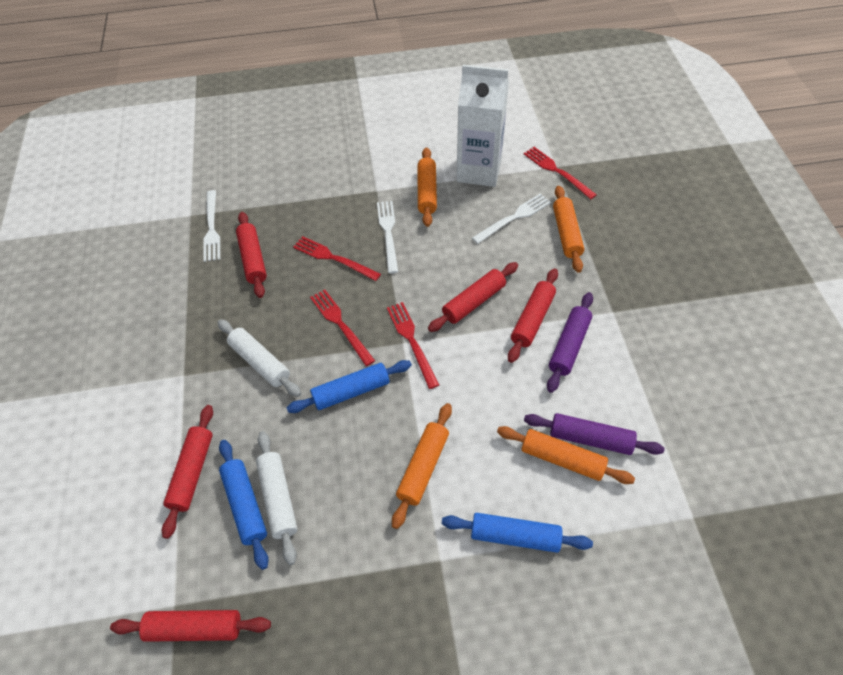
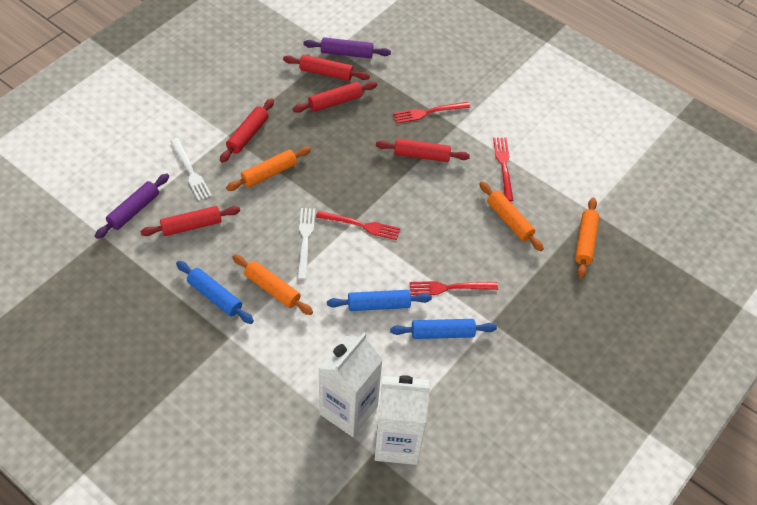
white carton: [457,65,509,187] = 1 -> [318,333,383,437] [375,375,430,465] = 2
white fork: [203,190,220,262] [377,201,398,273] [472,193,551,244] = 3 -> [170,138,212,201] [297,208,315,280] = 2
white rolling pin: [217,319,301,397] [256,431,298,565] = 2 -> none = 0

